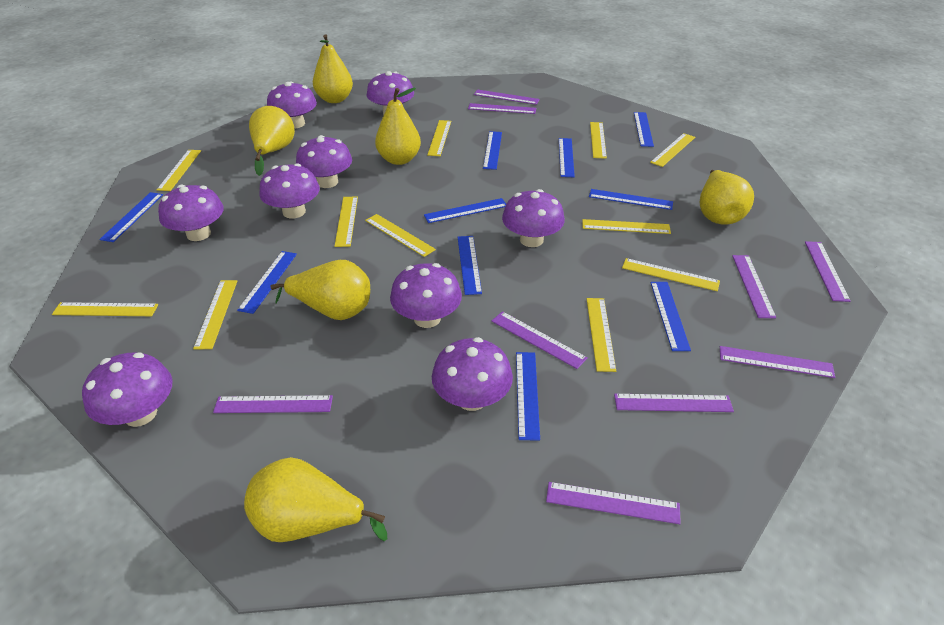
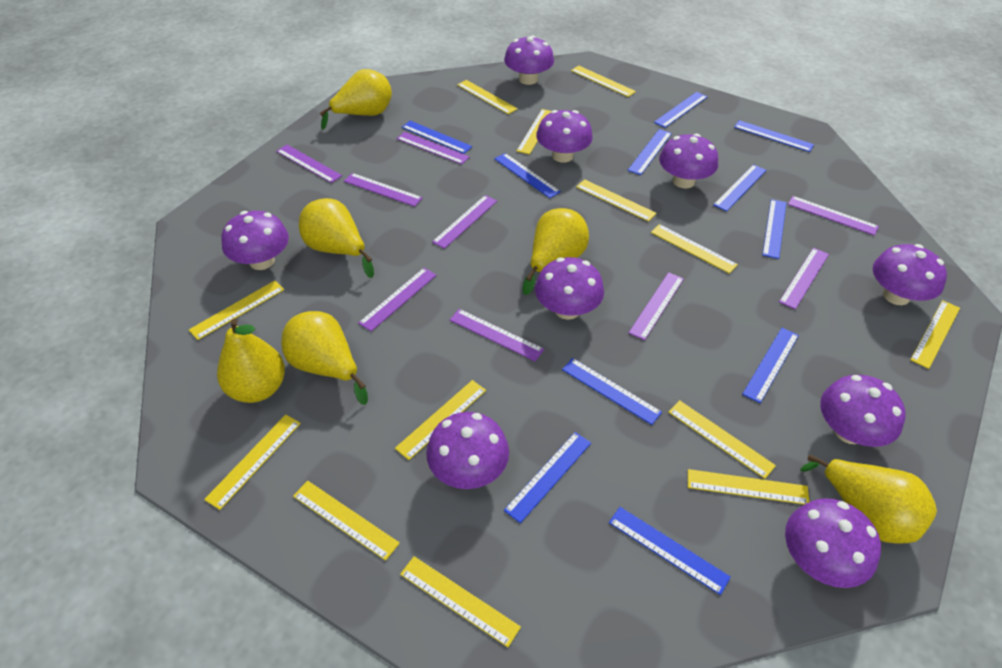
blue ruler: [99,192,163,242] [237,251,297,314] [424,198,506,223] [458,236,482,295] [483,131,502,170] [516,352,540,441] [559,138,575,177] [589,189,673,210] [634,112,654,147] [650,282,691,351] = 10 -> [402,121,472,154] [495,153,561,198] [504,432,591,523] [562,358,662,425] [609,507,731,595] [628,129,672,175] [654,92,707,128] [713,164,766,211] [734,120,814,152] [742,328,799,403] [762,199,787,259] = 11
yellow ruler: [52,302,158,316] [157,150,201,191] [193,280,237,349] [334,196,358,247] [365,214,436,257] [427,120,451,156] [582,219,671,234] [587,298,616,372] [590,122,607,159] [622,258,720,291] [650,133,695,167] = 11 -> [189,281,284,340] [204,414,301,510] [293,481,400,561] [395,380,486,460] [400,556,521,647] [457,80,518,114] [517,109,551,155] [571,65,636,97] [576,179,657,222] [651,224,738,274] [668,400,776,479] [688,469,809,505] [910,300,960,369] = 13

